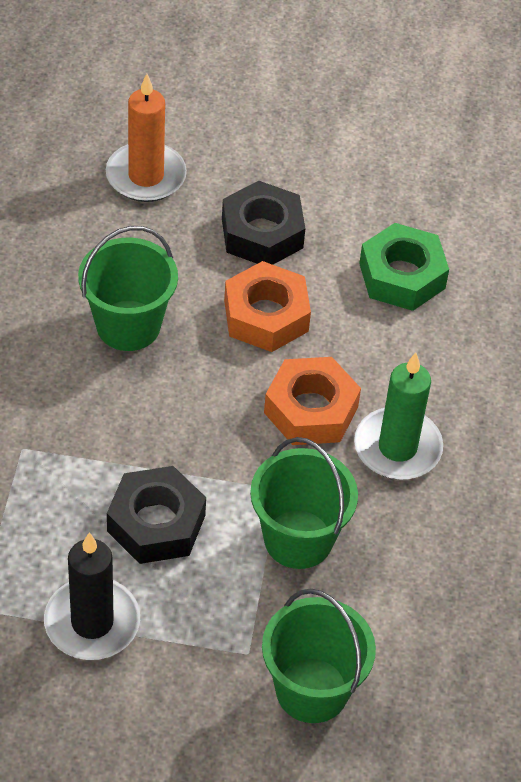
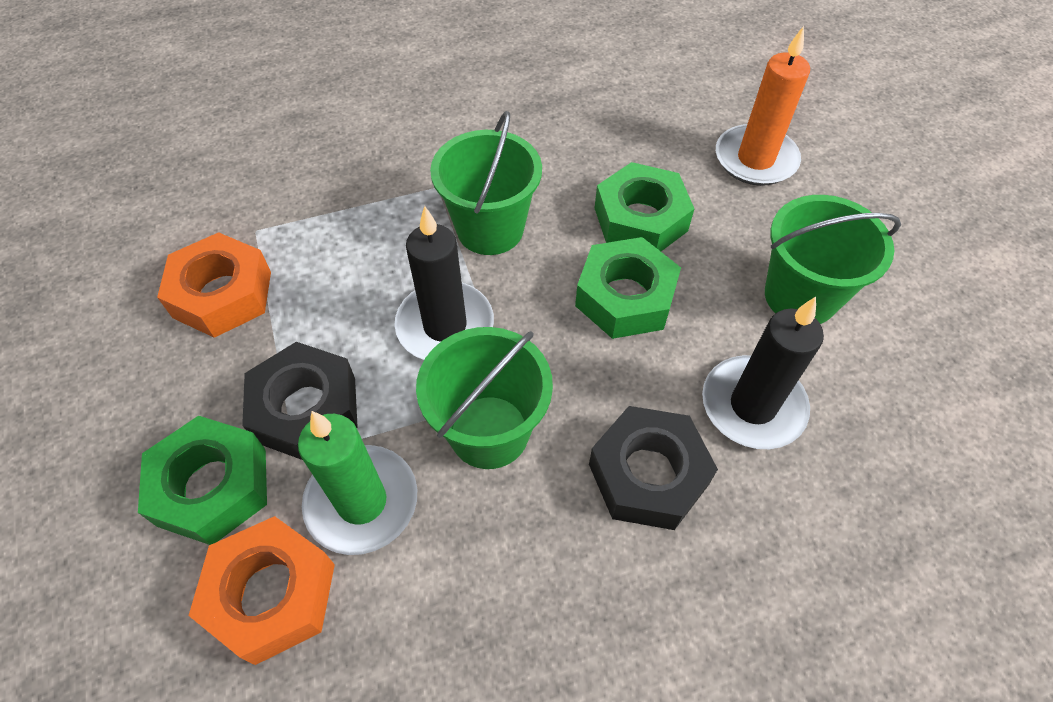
black candle: [44,532,140,660] = 1 -> [394,206,494,360] [702,297,824,449] = 2
green nut: [359,223,449,311] = 1 -> [138,416,267,545] [575,237,681,339] [594,162,694,251] = 3

